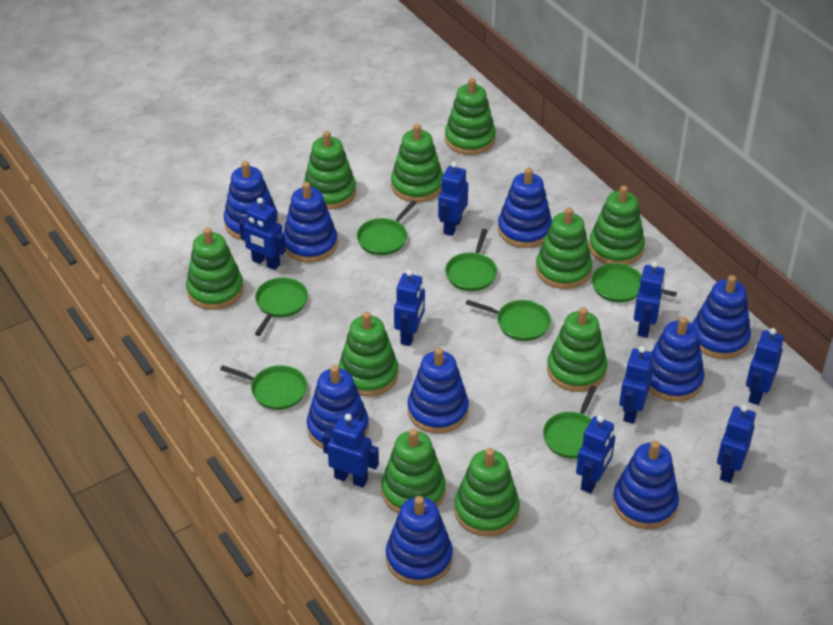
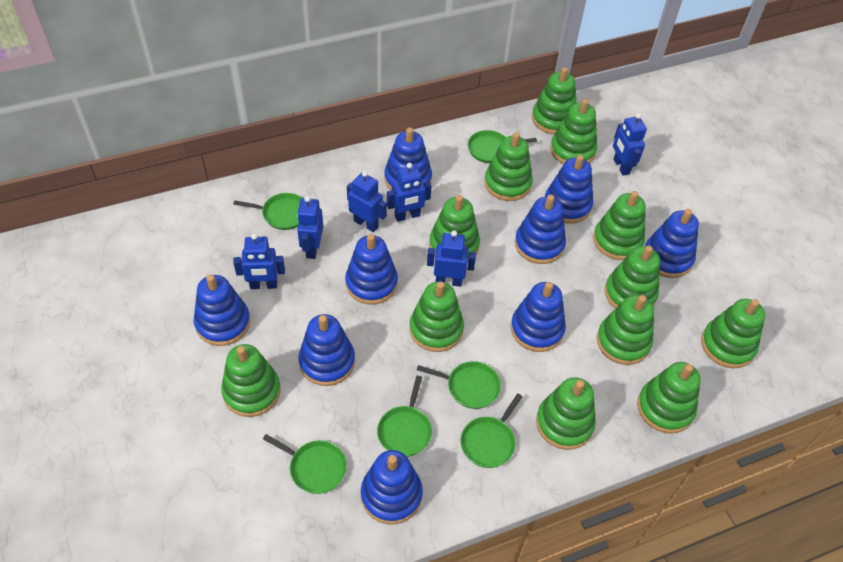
blue robot: [239,198,286,270] [323,414,379,488] [394,270,425,346] [438,162,468,236] [576,415,615,494] [619,346,654,424] [634,261,665,338] [717,405,756,483] [746,328,784,405] = 9 -> [233,233,285,289] [297,196,323,259] [347,171,387,232] [387,163,431,222] [427,230,476,287] [613,113,647,176] = 6
green pan: [220,365,307,410] [255,277,308,336] [357,200,417,255] [445,229,497,291] [466,300,551,341] [543,385,597,459] [592,263,677,302] = 7 -> [233,193,302,230] [263,434,347,494] [377,376,432,457] [417,361,501,409] [460,393,523,468] [468,130,537,163] = 6
green stacking toy: [186,228,244,310] [304,131,356,210] [338,312,398,396] [381,428,446,513] [391,124,443,202] [445,78,496,155] [454,448,520,537] [536,207,592,289] [547,307,608,392] [589,186,645,265] = 10 -> [221,344,281,417] [409,281,464,352] [429,195,480,262] [484,132,533,201] [532,67,576,134] [536,377,596,450] [550,99,597,164] [593,191,646,260] [597,295,654,365] [605,245,660,309] [637,362,701,434] [701,299,765,369] = 12

